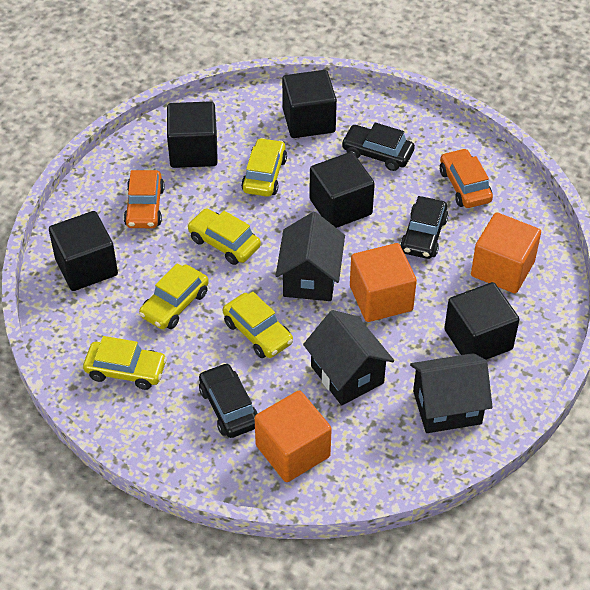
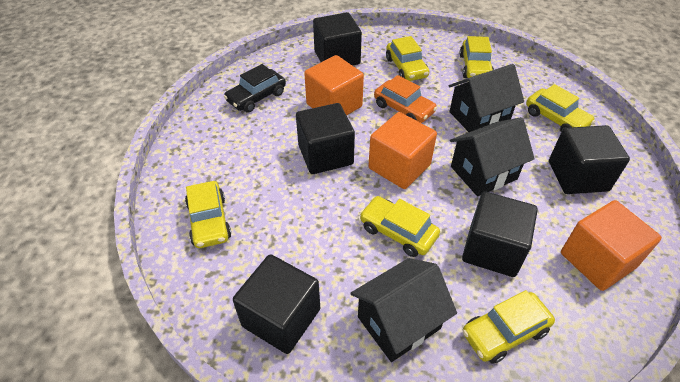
black car: [199,363,258,438] [341,122,415,171] [400,196,448,259] = 3 -> [224,64,286,113] = 1
orange car: [124,170,165,228] [440,148,493,208] = 2 -> [374,75,437,123] = 1
yellow car: [83,336,167,390] [139,263,209,329] [187,208,261,265] [223,292,293,358] [241,138,287,197] = 5 -> [185,181,231,248] [360,196,440,257] [386,36,429,81] [459,36,494,78] [463,290,555,364] [526,84,595,132] = 6

